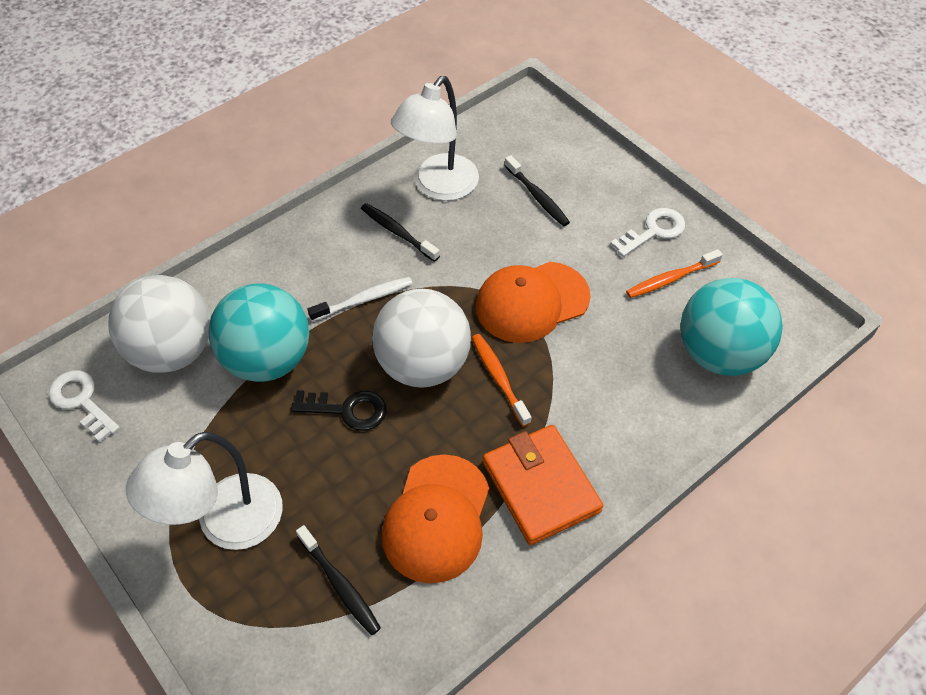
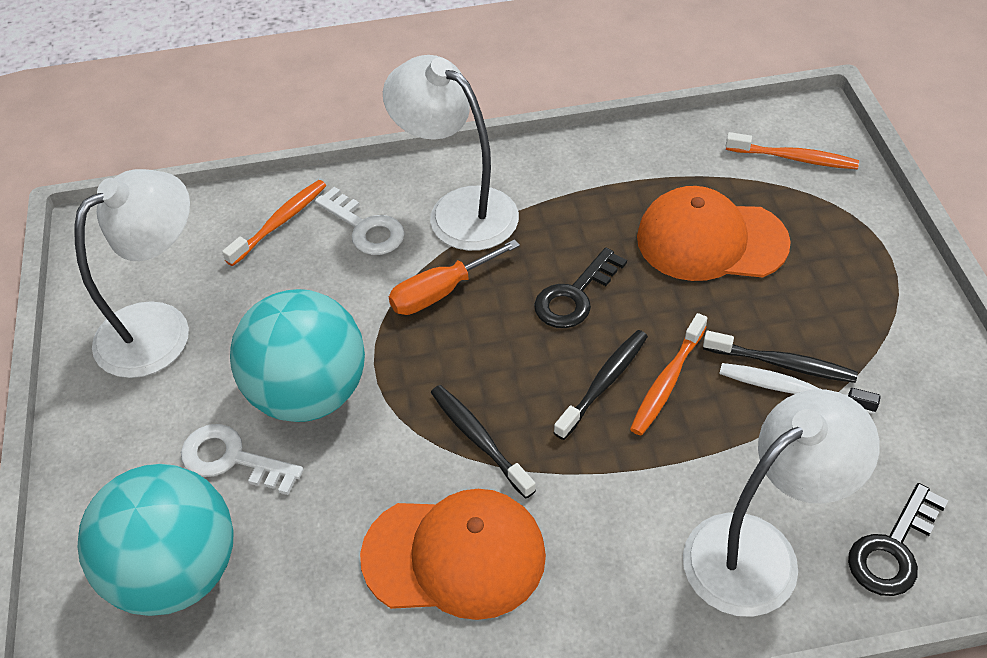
black key: [291,390,387,431] = 1 -> [534,248,627,328] [848,483,948,596] = 2
orange screwdriver: none = 0 -> [389,239,520,315] = 1
orange toothbrush: [472,334,531,427] [626,249,723,298] = 2 -> [222,180,326,266] [630,313,707,435] [726,132,859,169] = 3
orange wallet: [483,425,603,545] = 1 -> none = 0
white ball: [108,275,211,373] [372,289,471,388] = 2 -> none = 0
white lamp: [126,431,283,550] [391,76,479,201] = 2 -> [74,169,190,378] [383,55,519,251] [683,389,880,617] = 3

